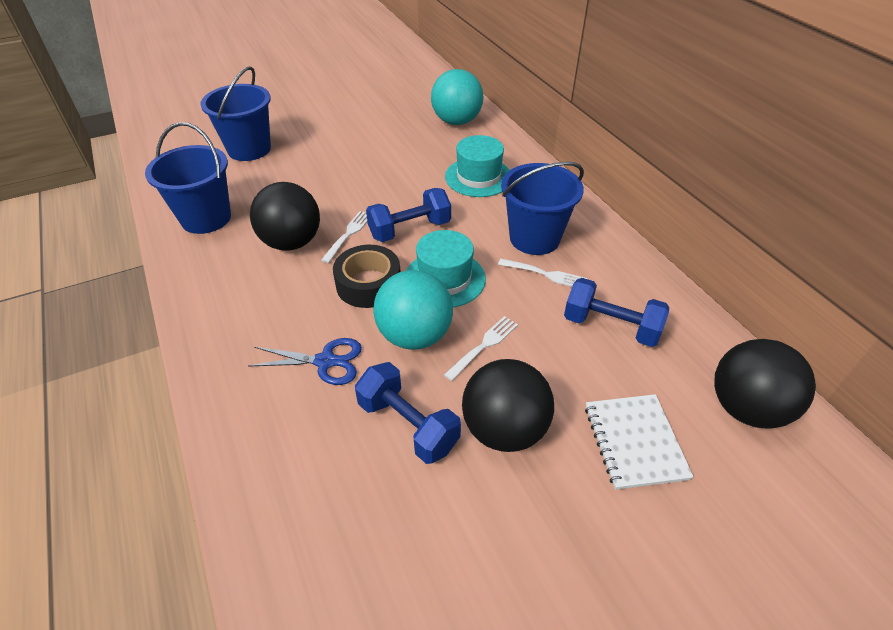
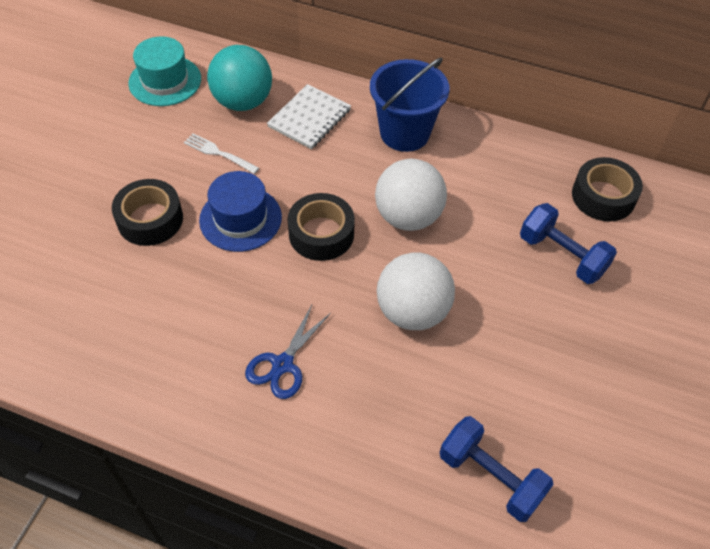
black ball: [250,182,320,251] [462,359,554,452] [714,339,816,429] = 3 -> none = 0
black tape: [333,245,401,308] = 1 -> [112,179,183,246] [287,193,355,261] [572,157,643,222] = 3
blue bucket: [145,122,231,234] [200,66,271,161] [501,161,584,255] = 3 -> [370,58,450,152] = 1
blue dumbbell: [355,362,461,464] [366,188,451,242] [564,278,669,347] = 3 -> [440,416,554,522] [520,203,617,284] = 2
blue hat: none = 0 -> [199,171,282,252] = 1
turquoise ball: [373,270,453,350] [431,69,483,125] = 2 -> [207,45,272,111] = 1
turquoise hat: [406,230,486,308] [445,135,510,197] = 2 -> [128,36,201,106] = 1
white ball: none = 0 -> [375,159,447,231] [377,252,455,330] = 2
white fork: [321,211,367,263] [444,316,518,381] [498,259,587,287] = 3 -> [184,133,259,174] = 1

